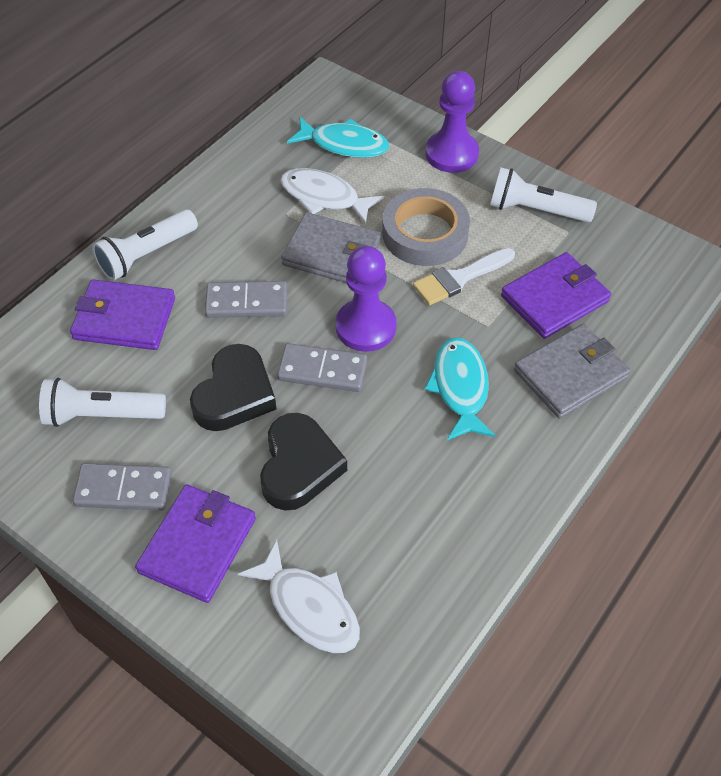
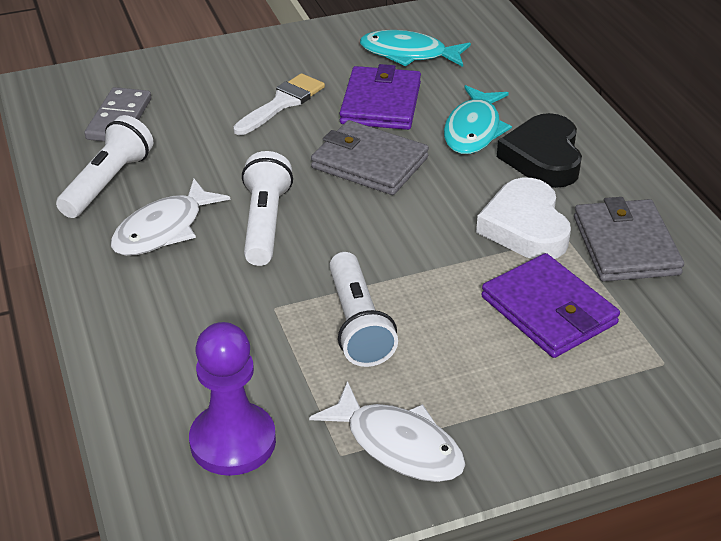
black heart: [190,344,276,431] [260,413,347,511] = 2 -> [497,113,582,188] = 1
grey domino: [73,463,172,510] [205,281,287,318] [277,343,367,392] = 3 -> [85,87,151,142] = 1
grey tape: [382,188,470,266] = 1 -> none = 0
purple pawn: [336,246,397,352] [425,71,479,173] = 2 -> [189,322,276,476] = 1
purple wallet: [70,280,175,350] [135,484,256,603] [501,252,611,339] = 3 -> [340,64,421,130] [481,253,620,358] = 2
white heart: none = 0 -> [476,178,571,259] = 1

